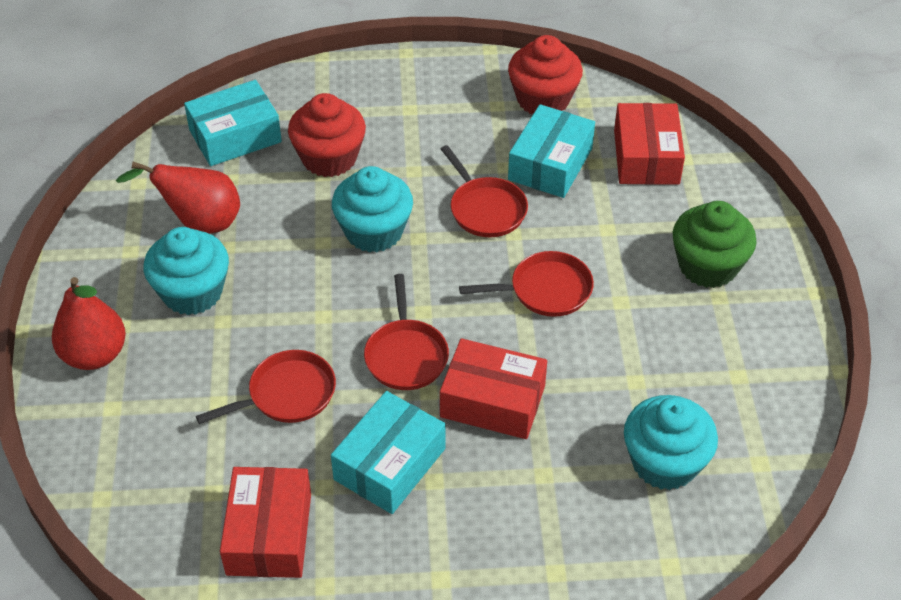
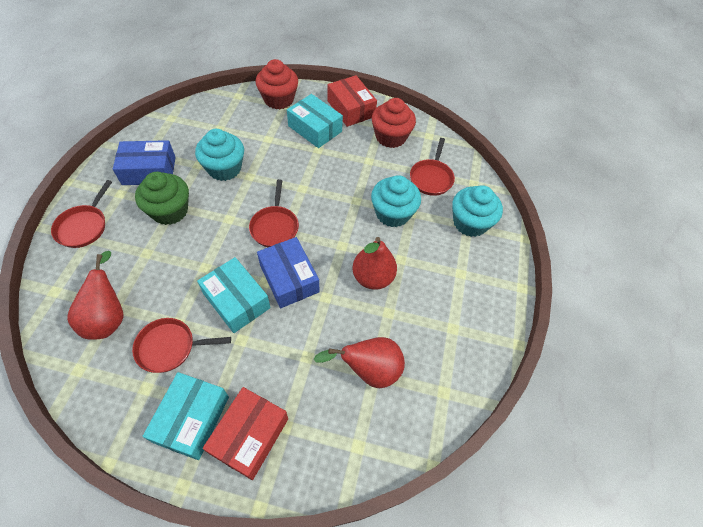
blue box: none = 0 -> [113,140,176,185] [257,237,320,308] = 2
red box: [220,467,311,578] [440,338,547,439] [614,103,685,185] = 3 -> [203,387,288,480] [327,75,377,127] = 2
red pear: [52,277,126,370] [116,162,240,234] = 2 -> [67,251,123,340] [313,337,405,388] [353,237,397,290] = 3

